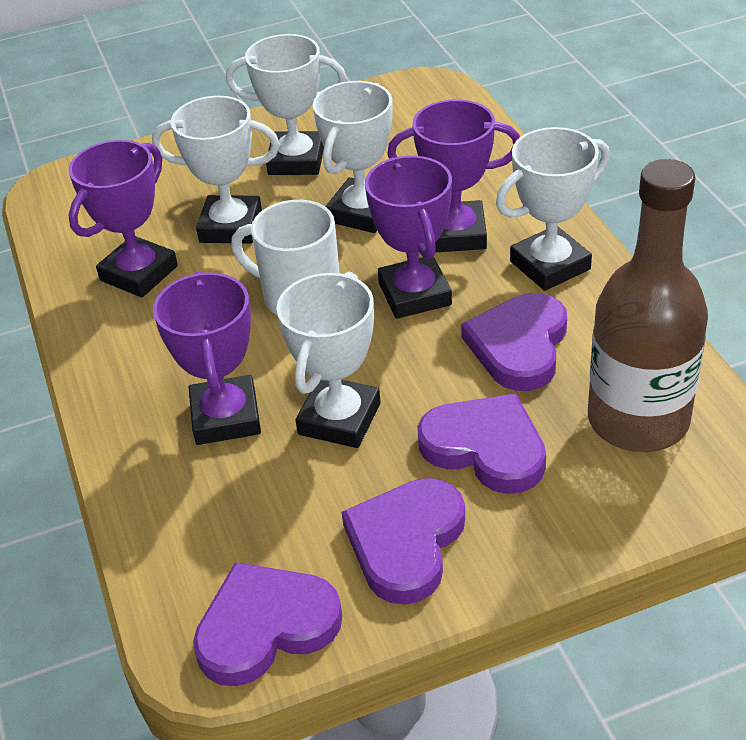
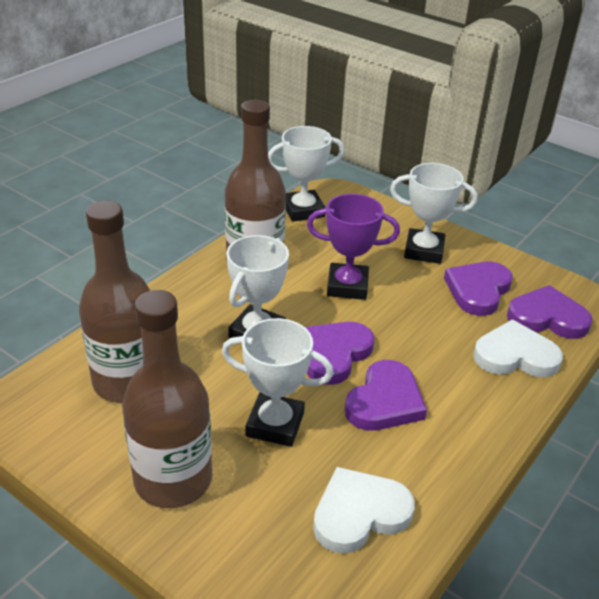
brown bottle: [588,159,708,452] = 1 -> [79,201,150,403] [122,290,212,508] [225,100,286,261] = 3
purple trophy: [68,140,178,297] [153,271,261,445] [365,156,452,319] [387,99,520,252] = 4 -> [307,194,400,300] = 1
white heart: none = 0 -> [313,467,415,554] [473,320,563,378] = 2
white mug: [231,200,340,315] = 1 -> none = 0
white trophy: [152,96,280,244] [226,34,347,175] [277,272,381,448] [313,81,393,233] [496,127,610,291] = 5 -> [222,318,334,447] [227,235,289,338] [268,126,345,222] [390,163,478,264] = 4

